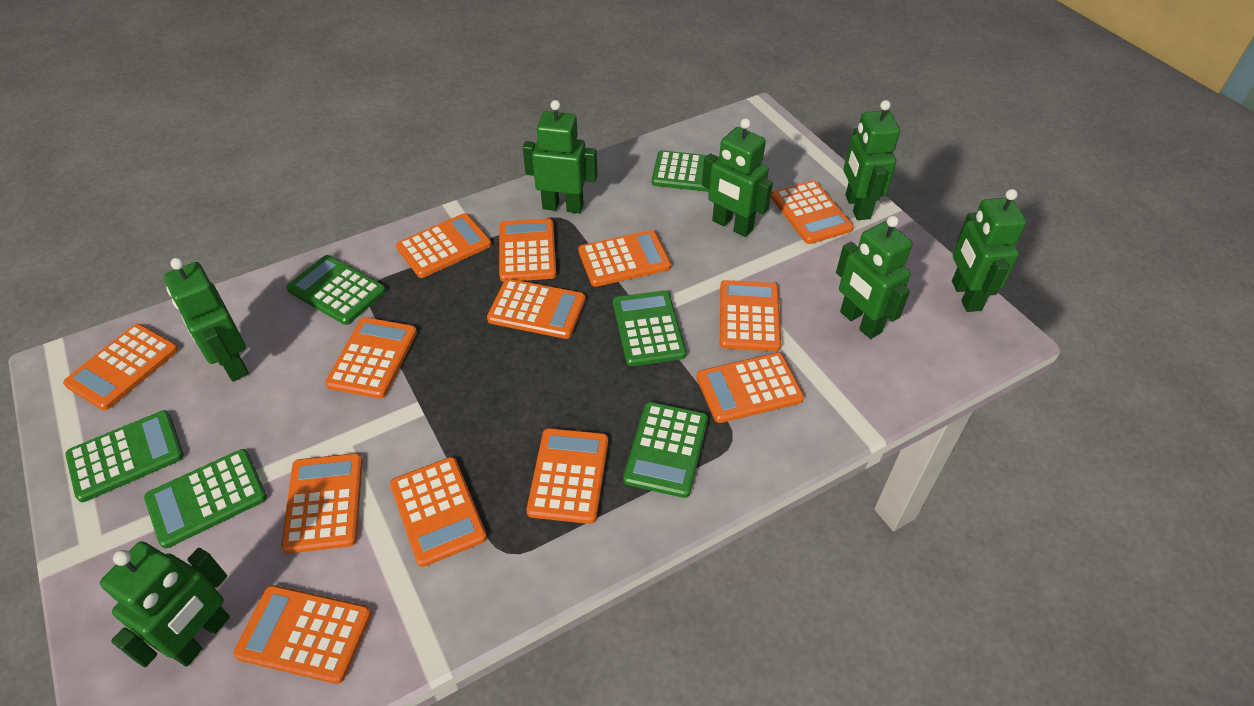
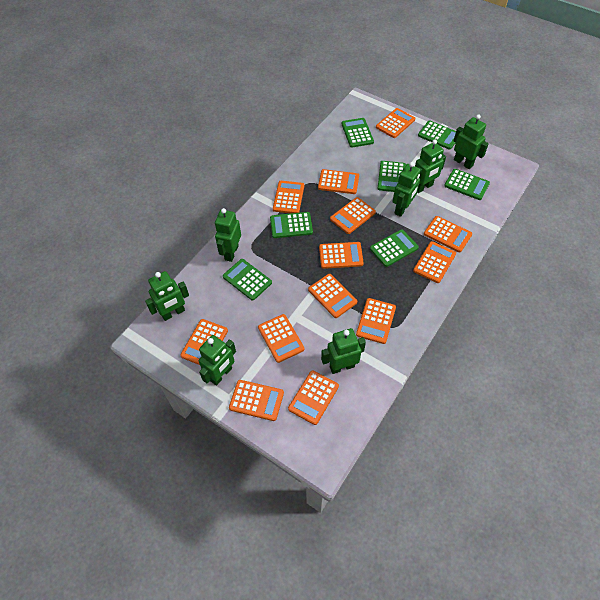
green calculator: [65,410,184,502] [144,449,267,548] [286,255,386,325] [613,290,686,366] [623,402,708,498] [652,150,719,192] = 6 -> [223,259,272,301] [270,212,313,238] [342,118,374,148] [370,229,419,267] [377,161,406,192] [418,121,456,150] [444,169,490,200] = 7

